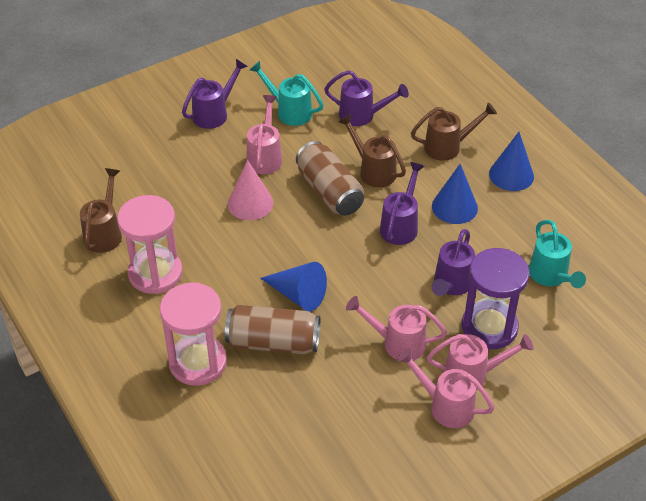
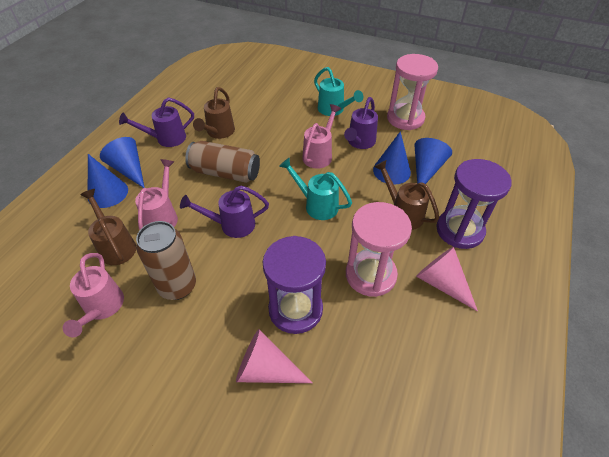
blue cone: [260,262,327,311] [432,164,478,224] [489,132,534,191] = 3 -> [88,154,128,208] [100,137,145,188] [373,131,411,184] [414,138,452,184] = 4
pink cone: [228,160,274,220] = 1 -> [236,329,313,383] [416,247,478,311] = 2
pink watering can: [246,95,282,174] [346,296,447,361] [397,348,495,428] [427,334,533,390] = 4 -> [63,253,124,337] [135,159,178,230] [302,104,341,169] = 3
purple hourglass: [462,248,530,349] = 1 -> [263,236,326,334] [436,159,512,249] = 2
purple watering can: [182,59,248,129] [324,70,409,126] [380,162,425,245] [432,229,475,296] = 4 -> [119,97,194,147] [180,186,269,238] [344,97,378,149] = 3

